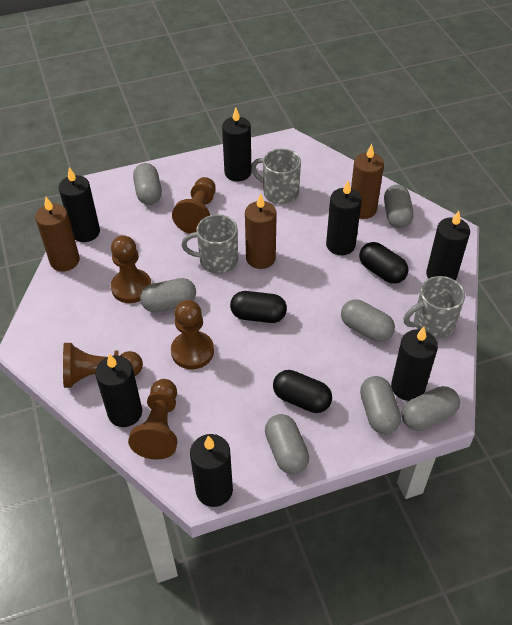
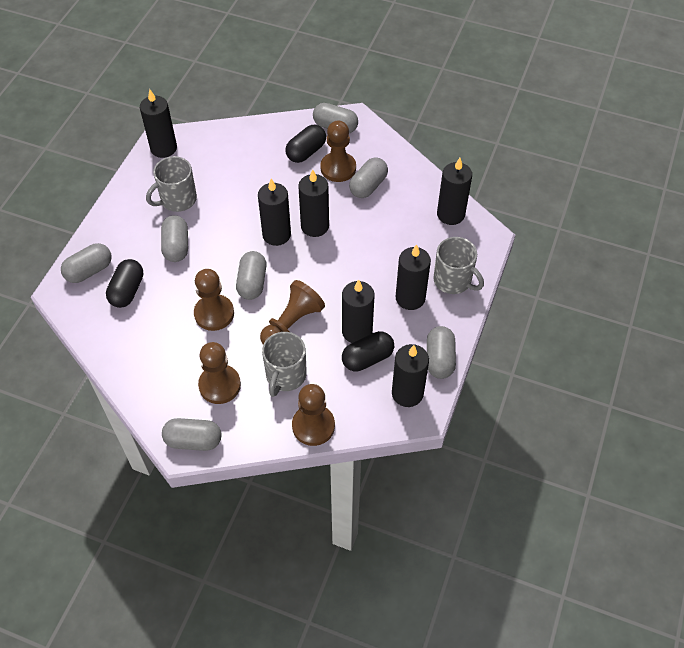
brown candle: [35,197,80,272] [245,193,277,269] [351,144,384,219] = 3 -> none = 0

